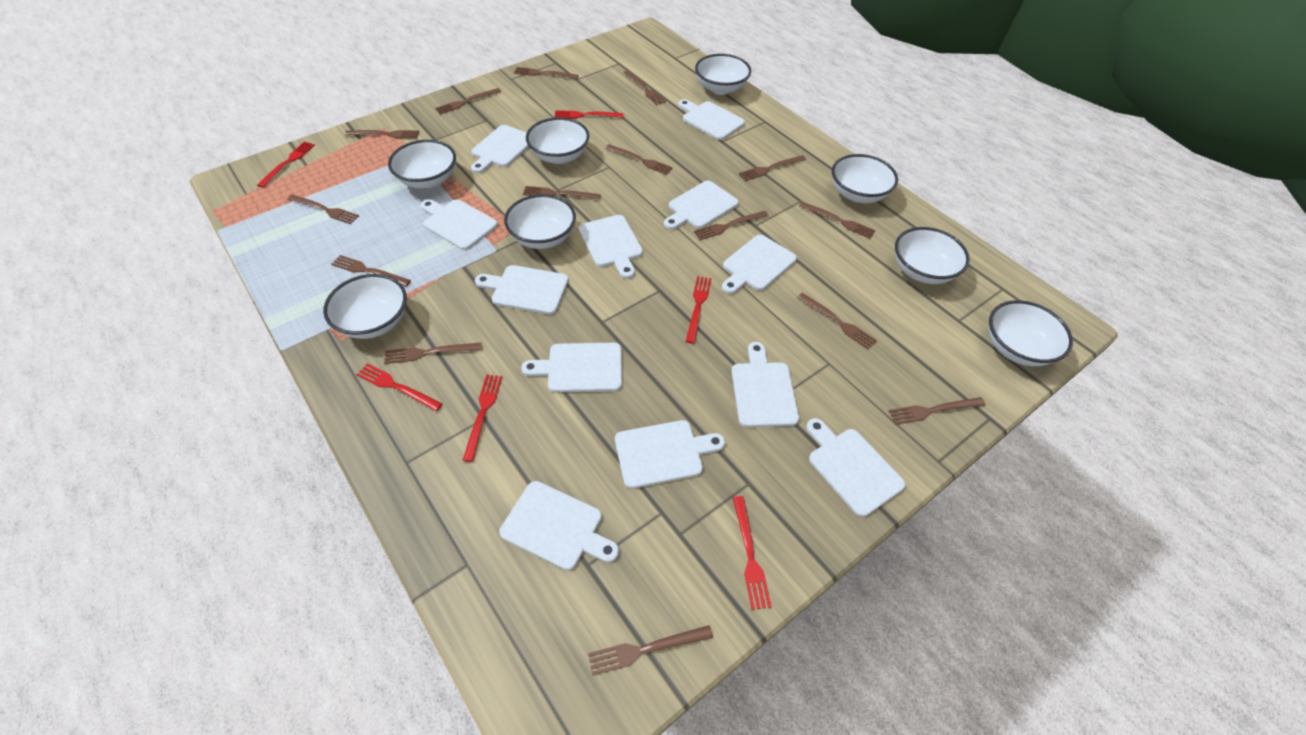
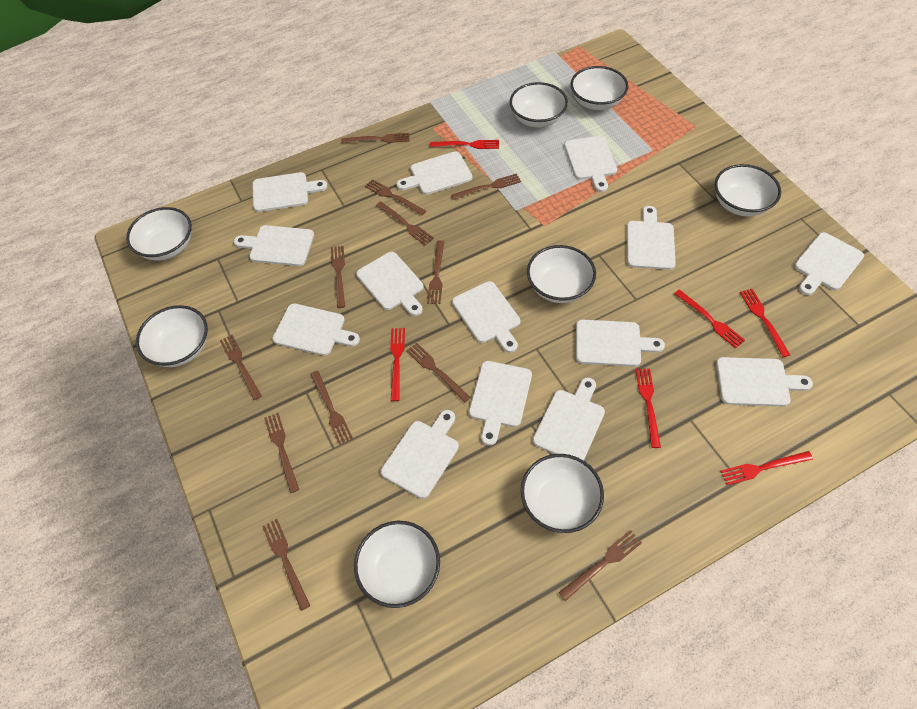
brown fork: [287,194,359,224] [331,255,411,286] [345,130,420,139] [384,342,482,364] [435,88,501,114] [514,67,579,79] [523,186,601,200] [588,625,713,676] [605,144,673,175] [624,70,666,105] [694,211,768,240] [739,155,806,181] [797,293,877,350] [799,202,875,239] [889,397,985,425] = 15 -> [220,335,262,400] [262,519,310,611] [264,413,300,493] [310,371,353,445] [331,246,345,308] [341,133,409,143] [365,179,426,215] [376,201,434,245] [406,343,471,403] [427,240,445,304] [451,173,521,200] [559,530,642,601] = 12
white cutting board: [421,199,498,250] [471,125,529,173] [475,265,569,314] [499,481,619,570] [521,343,622,393] [579,215,643,279] [615,420,725,489] [664,181,739,230] [678,99,745,140] [722,235,797,294] [731,342,799,427] [806,418,906,517] = 12 -> [234,225,314,266] [252,172,327,212] [272,303,360,356] [356,252,424,316] [381,410,459,499] [396,151,472,195] [452,281,520,353] [469,361,532,446] [533,378,605,460] [564,136,617,192] [576,320,665,367] [627,206,676,270] [716,357,813,407] [794,232,864,295] = 14

